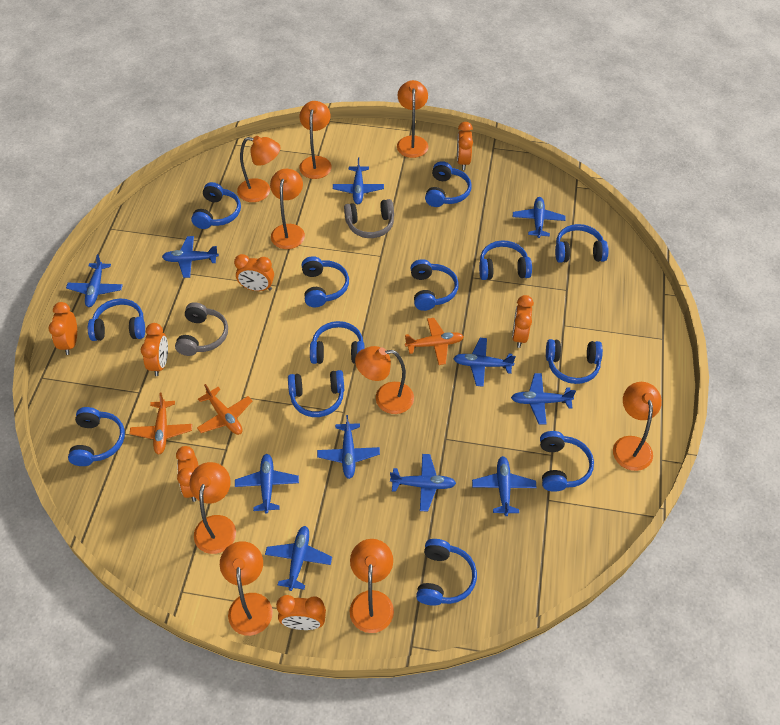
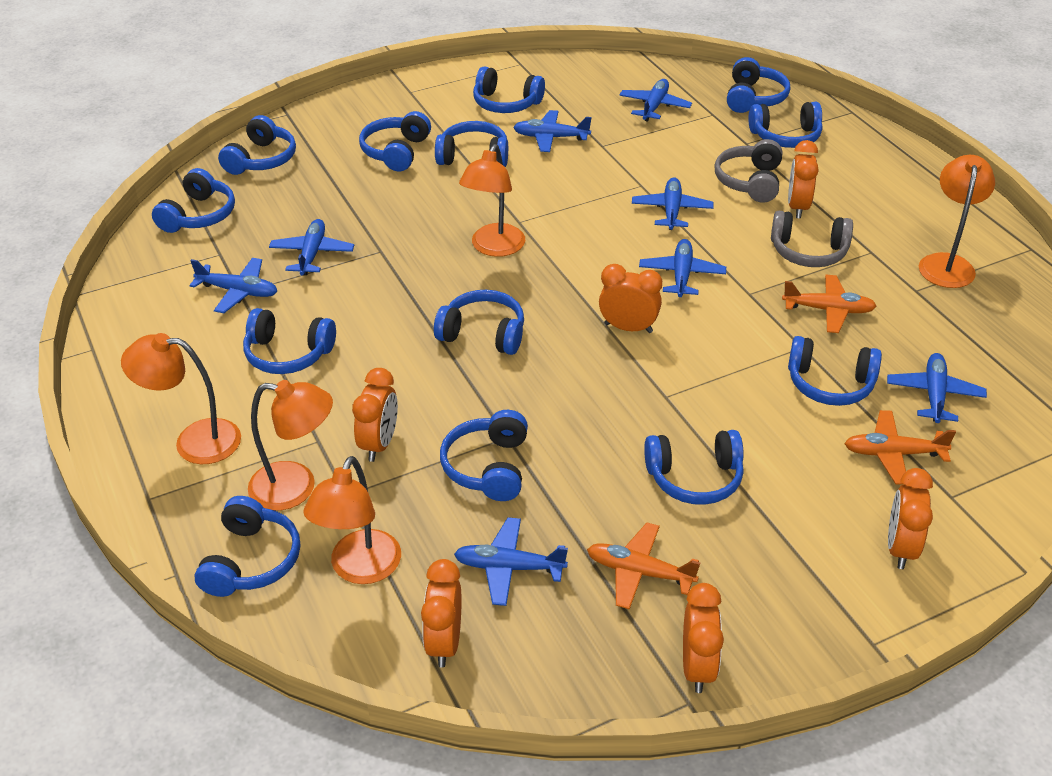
blue plane: [66,254,123,307] [162,236,219,278] [235,454,299,514] [265,526,332,591] [317,415,380,479] [333,157,384,204] [390,454,456,512] [453,338,516,387] [472,456,537,516] [511,373,576,425] [513,197,566,238] = 11 -> [189,258,277,313] [269,219,354,275] [454,517,568,606] [513,110,592,152] [619,79,692,122] [632,177,714,230] [639,239,726,297] [887,353,987,423] = 8
orange clock: [48,302,77,355] [141,323,168,376] [176,446,199,502] [234,254,274,291] [276,595,326,630] [457,122,473,170] [512,295,534,348] = 7 -> [352,368,398,462] [421,559,461,668] [599,264,662,333] [683,583,724,693] [788,140,819,219] [888,468,933,569] = 6
orange lamp: [190,462,236,554] [220,541,273,636] [237,136,280,202] [270,169,305,249] [299,101,332,179] [350,539,394,633] [355,346,414,414] [397,80,428,158] [613,382,662,471] = 9 -> [121,333,241,464] [248,380,333,511] [303,456,401,584] [459,144,525,257] [919,155,995,288] = 5

